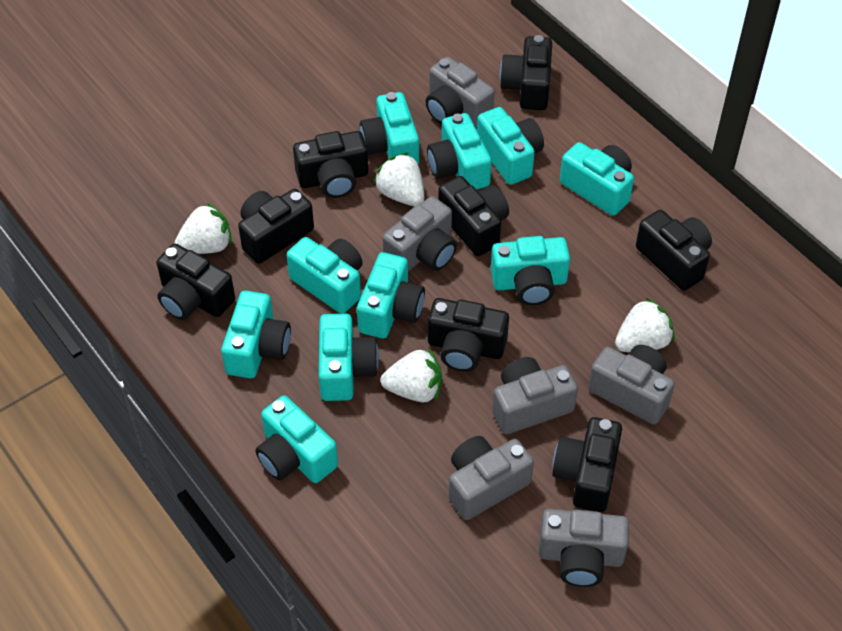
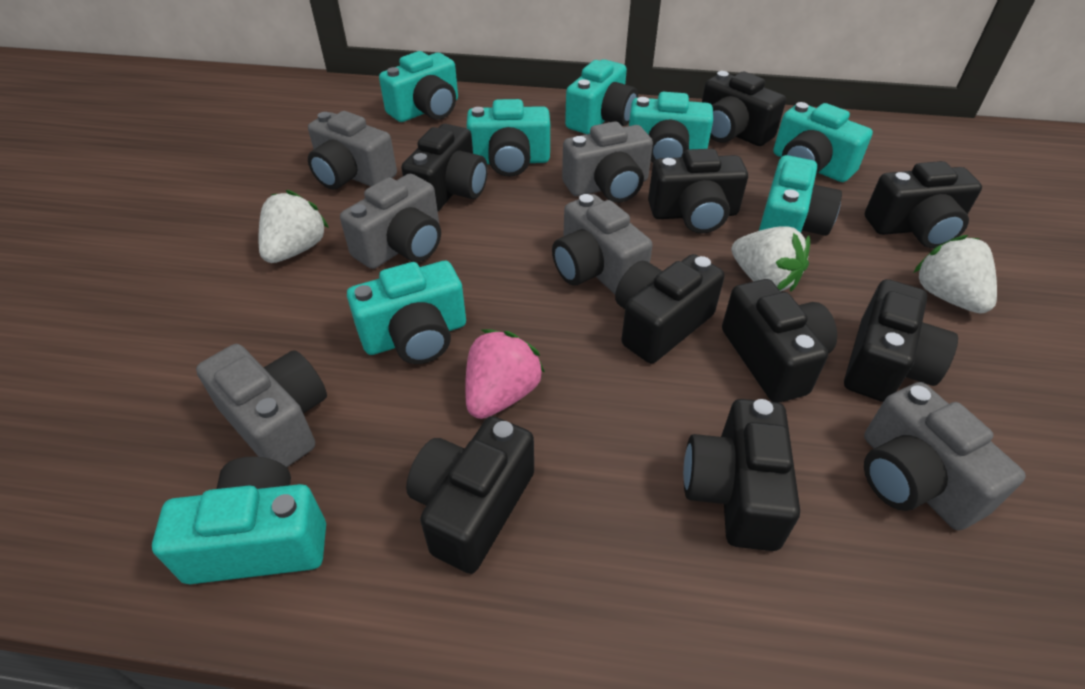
black camera: [157,244,235,320] [238,189,314,264] [293,131,368,198] [428,298,509,372] [438,176,509,256] [500,35,552,110] [552,417,622,512] [636,210,712,291] = 8 -> [401,124,488,211] [406,416,534,574] [615,254,725,363] [648,149,748,233] [683,399,800,551] [702,71,786,146] [722,279,837,403] [844,279,958,402] [865,161,982,248] = 9
pink strawberry: none = 0 -> [465,329,545,419] = 1
turquoise camera: [221,291,291,378] [255,396,338,483] [287,237,363,314] [319,314,379,401] [357,252,425,338] [360,92,419,164] [427,113,492,190] [477,107,544,185] [491,236,570,305] [560,142,634,216] = 10 -> [152,456,326,584] [347,261,466,364] [379,51,458,122] [467,99,550,177] [565,59,638,134] [629,92,713,163] [759,155,842,236] [773,102,873,182] = 8
white strawberry: [174,203,232,254] [373,153,424,206] [380,349,442,402] [615,298,675,352] = 4 -> [259,190,329,263] [731,226,810,292] [913,235,997,313] = 3

